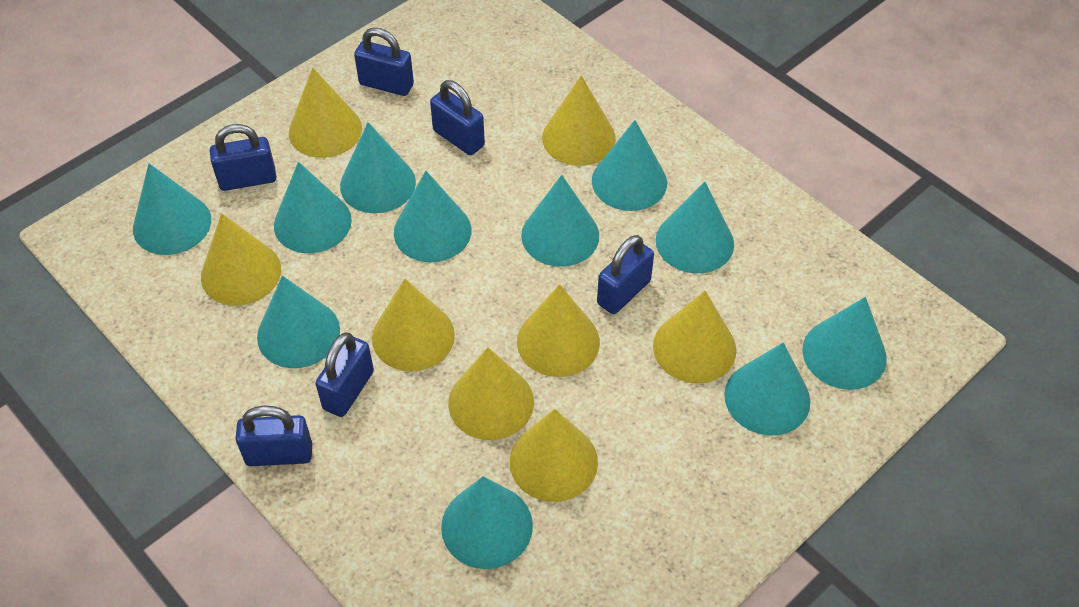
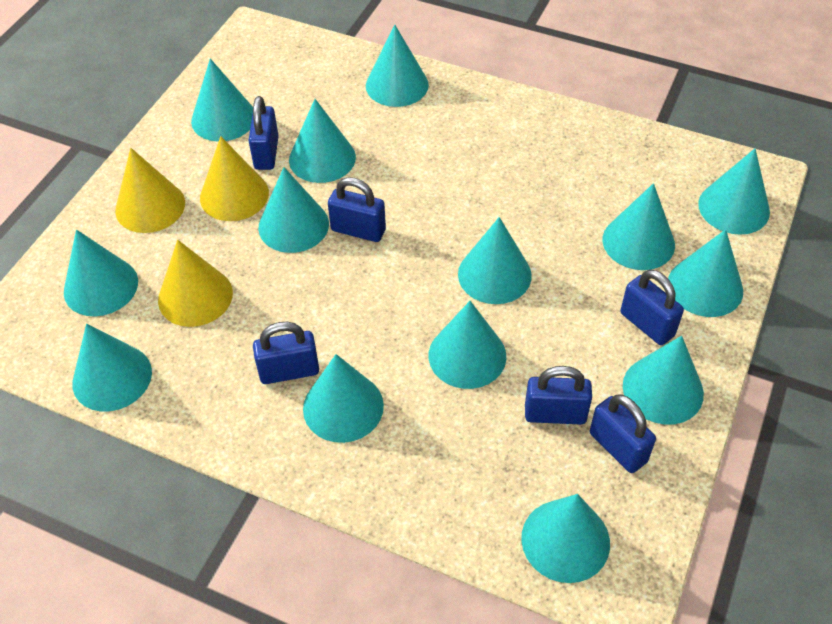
turquoise cone: [133,163,211,255] [257,276,340,368] [274,162,352,253] [340,122,416,213] [394,171,471,262] [441,476,533,569] [521,175,599,267] [592,120,667,211] [656,182,734,273] [724,342,810,435] [802,297,887,390] = 11 -> [64,230,138,316] [72,324,152,411] [191,59,253,142] [258,167,329,253] [289,99,356,183] [303,354,384,443] [366,25,429,107] [429,301,506,389] [458,217,532,304] [521,494,610,583] [603,183,675,270] [623,336,704,425] [668,229,743,317] [698,148,770,235] = 14
yellow cone: [201,213,281,306] [289,68,362,158] [372,279,455,371] [448,347,534,440] [510,409,598,502] [517,284,600,377] [542,75,616,166] [653,291,736,383] = 8 -> [115,148,185,233] [158,240,233,327] [200,136,269,221] = 3

